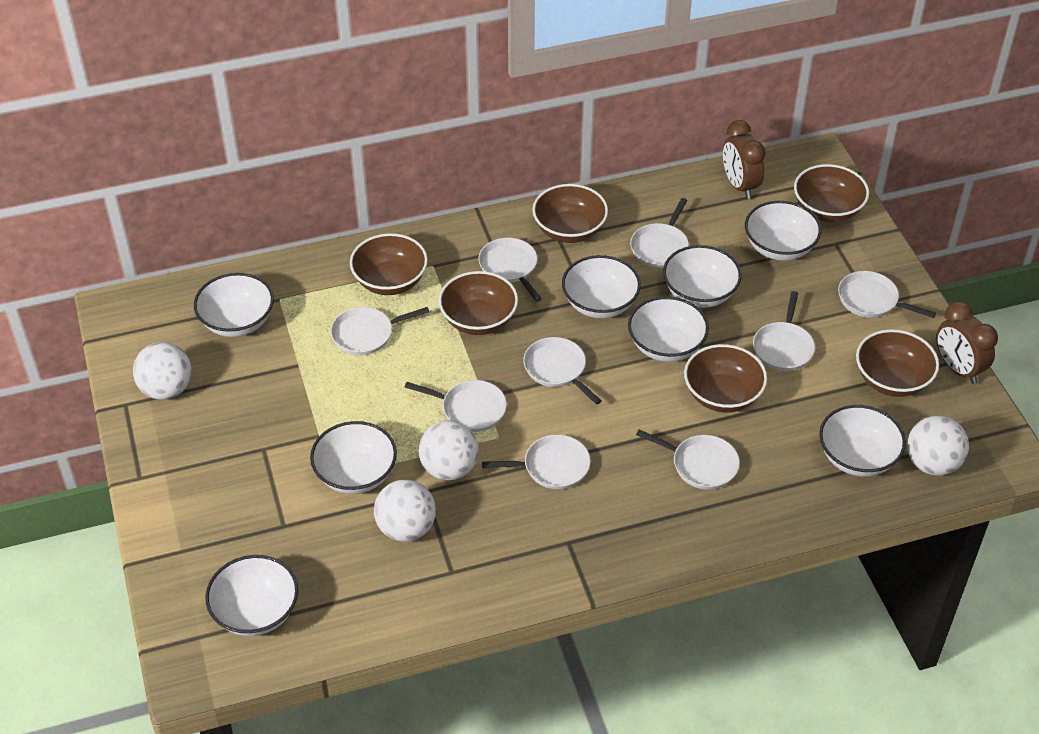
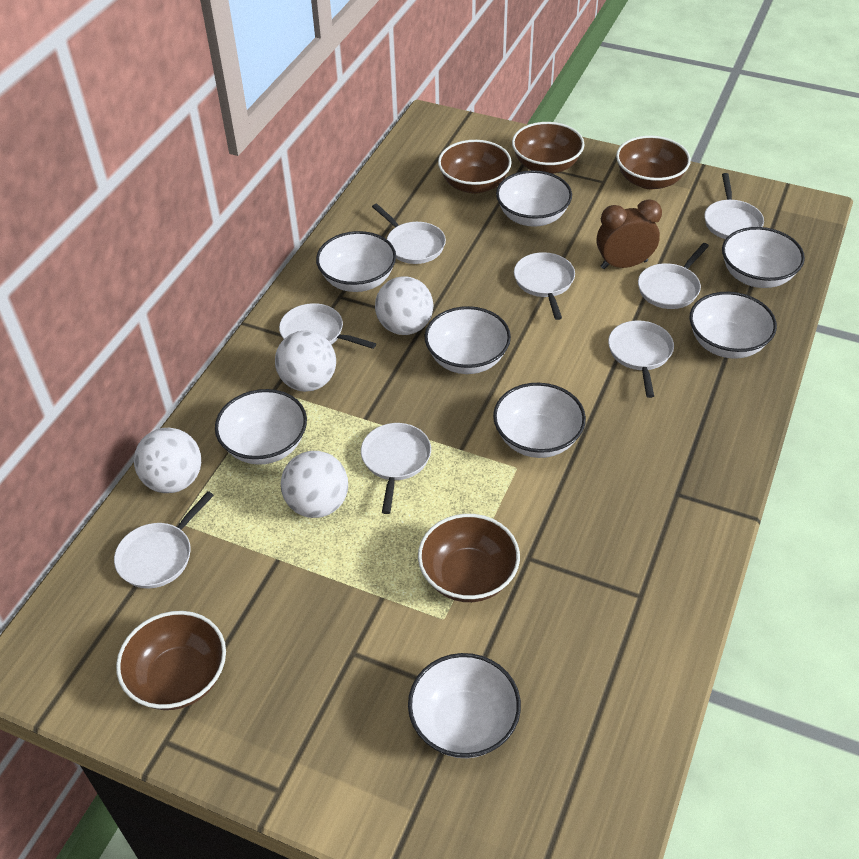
brown bowl: [350,233,428,295] [439,271,518,335] [532,184,608,243] [684,344,767,413] [794,164,869,222] [856,329,939,397] = 6 -> [116,611,226,710] [418,514,520,602] [438,140,512,193] [512,122,584,174] [616,136,691,189] = 5
brown clock: [723,120,766,199] [936,301,998,384] = 2 -> [597,199,662,269] = 1
white pan: [331,307,429,355] [405,380,507,432] [478,238,542,302] [482,435,591,489] [523,337,601,405] [630,198,689,268] [636,429,740,489] [753,291,815,371] [838,271,936,318] = 9 -> [114,491,214,588] [279,303,376,349] [361,423,431,514] [372,204,446,264] [514,252,575,320] [608,320,674,398] [638,243,709,309] [704,173,764,239] = 8

